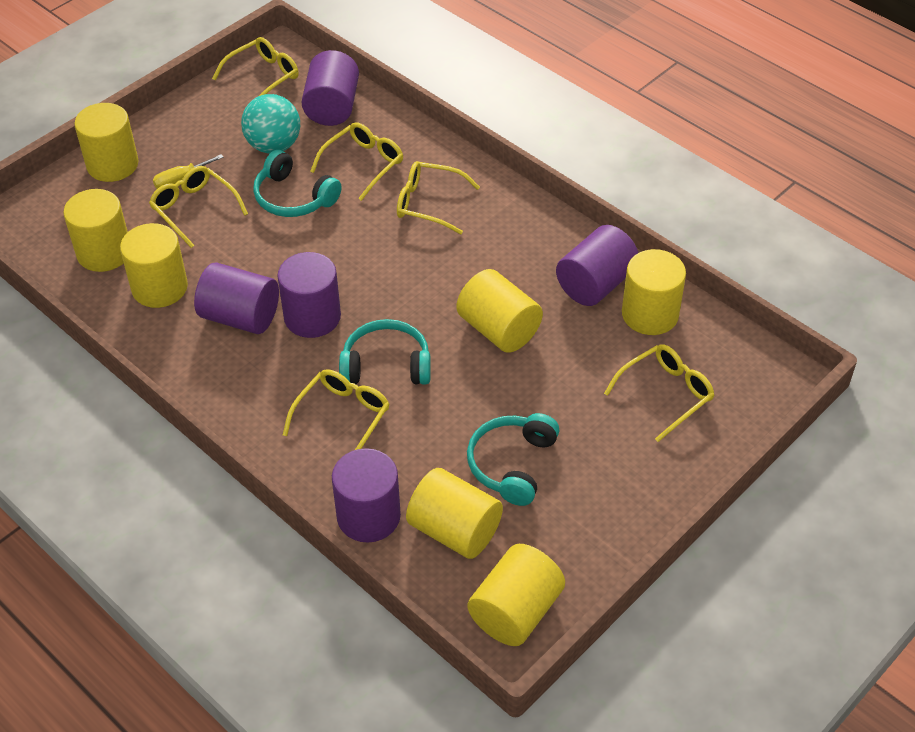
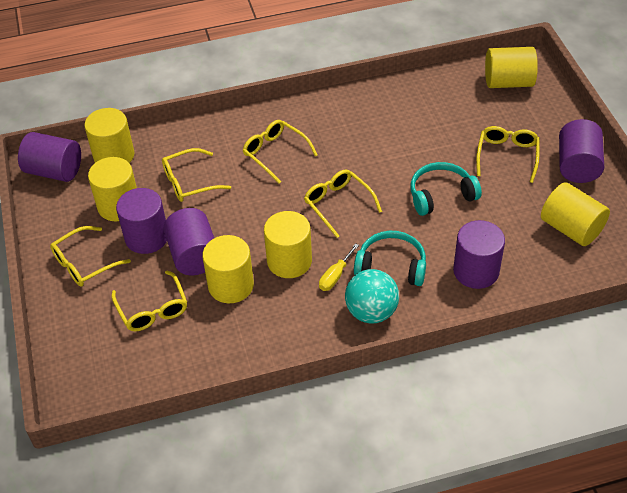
turquoise headphones: [253,150,342,217] [339,319,431,385] [467,413,559,506] = 3 -> [354,231,426,286] [410,162,482,216] = 2
yellow cylinder: [63,189,128,272] [74,103,139,182] [120,223,188,308] [406,468,503,559] [456,269,543,353] [468,544,565,646] [622,249,686,335] = 7 -> [84,108,134,163] [88,157,137,221] [202,235,254,303] [264,211,312,278] [485,47,538,88] [541,182,610,246] = 6

